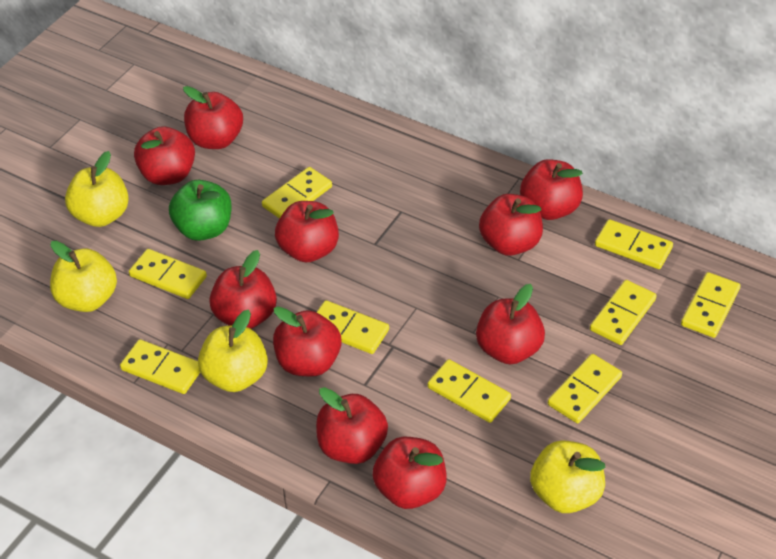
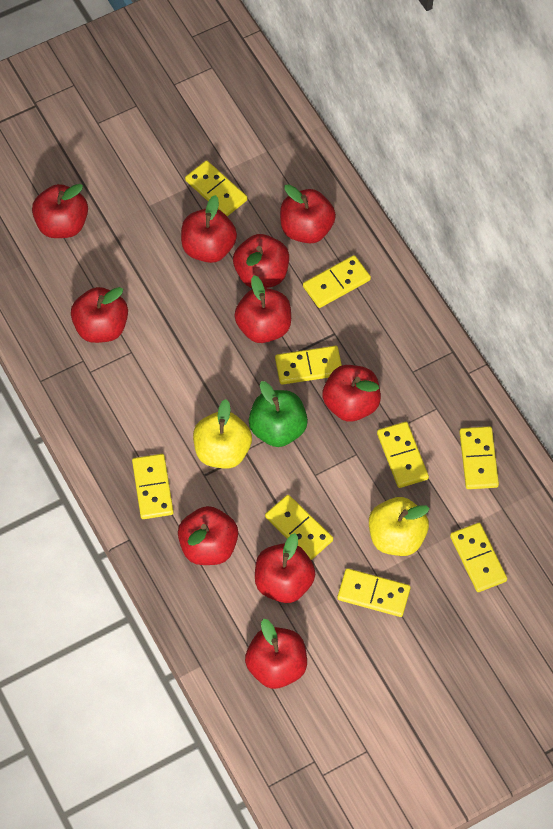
yellow apple: [50,241,117,312] [65,151,129,227] [198,310,268,392] [530,440,606,513] = 4 -> [193,399,252,468] [369,497,430,556] = 2

